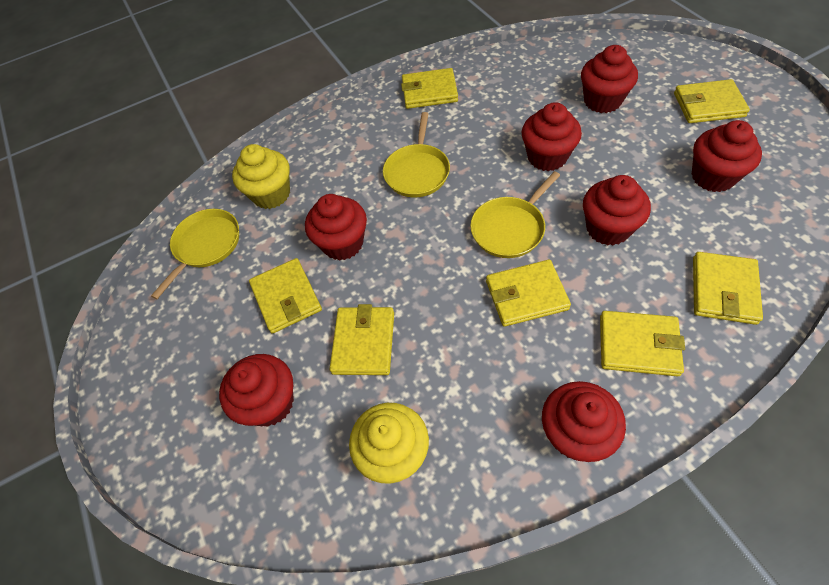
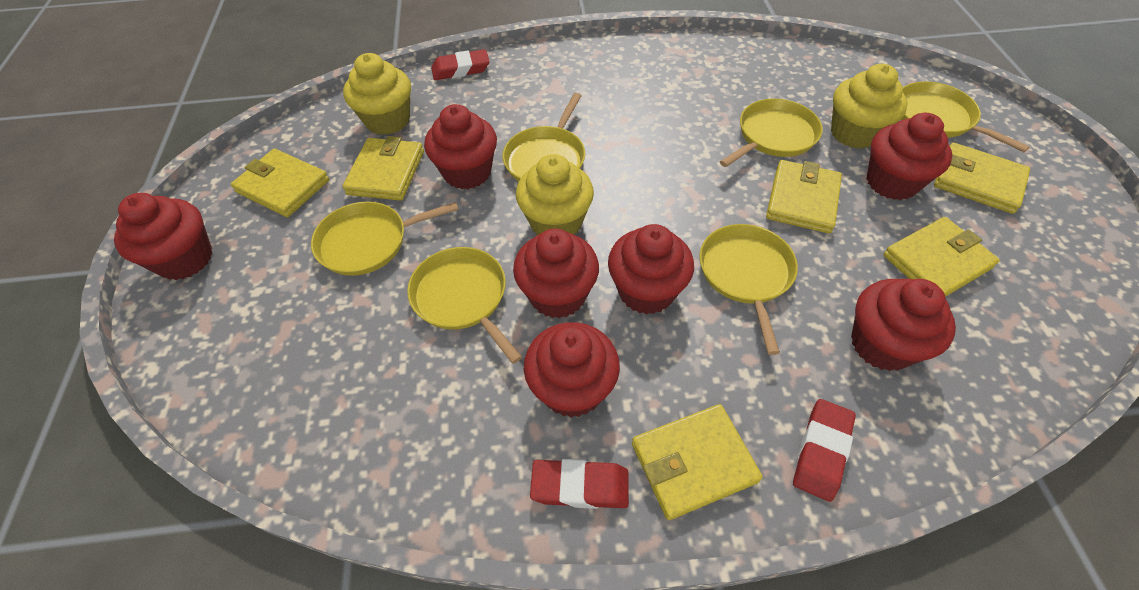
red eraser: none = 0 -> [431,49,490,80] [530,459,629,509] [793,399,856,502] = 3
yellow cupcake: [232,144,290,209] [349,403,429,484] = 2 -> [343,53,411,135] [516,154,594,235] [831,64,908,148] = 3
yellow pan: [151,209,239,299] [383,112,450,197] [470,171,560,258] = 3 -> [311,202,459,276] [407,247,522,364] [502,93,585,182] [699,224,798,355] [720,99,823,167] [901,81,1030,152] = 6
yellow wallet: [249,258,322,334] [330,304,394,375] [401,68,458,109] [486,260,571,327] [600,311,685,376] [674,79,750,123] [693,252,763,325] = 7 -> [231,149,329,217] [342,136,424,201] [632,404,763,520] [766,160,842,233] [883,217,1000,297] [934,143,1030,214] = 6

